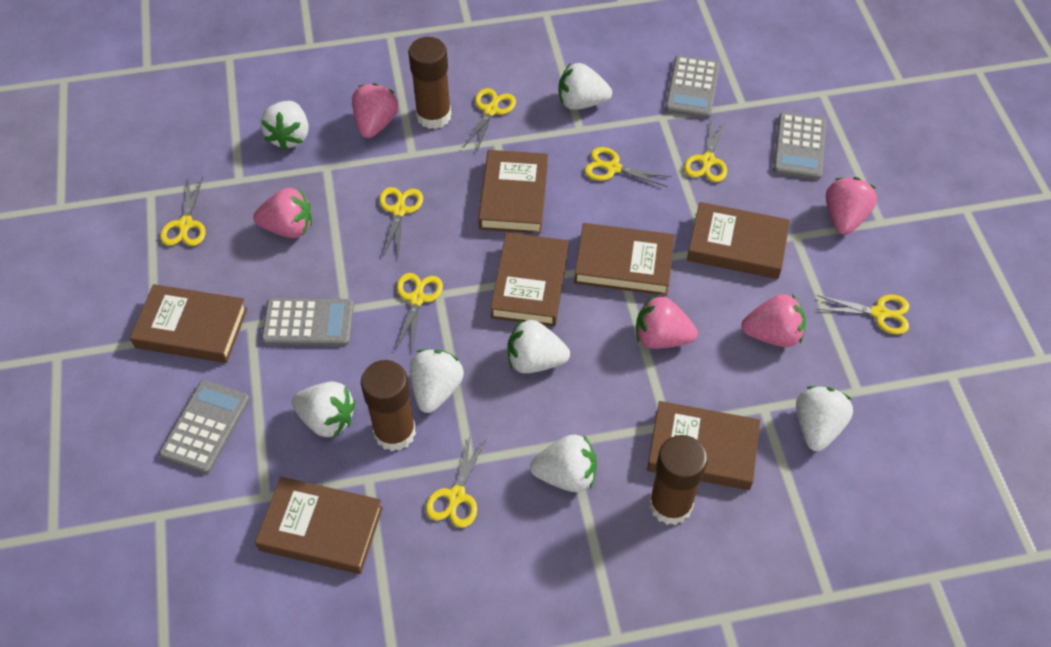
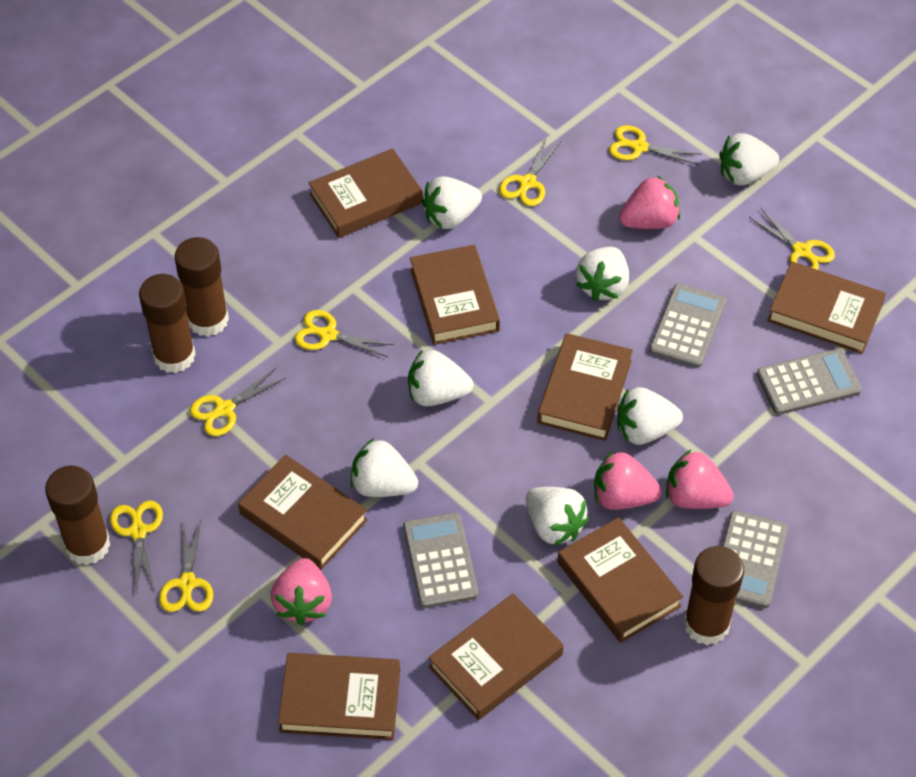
brown book: [130,284,248,363] [255,477,383,574] [478,150,548,234] [490,233,569,327] [574,223,675,296] [647,401,760,490] [687,202,790,279] = 7 -> [238,455,368,570] [278,653,400,740] [309,148,423,238] [410,245,500,345] [428,593,564,720] [537,333,633,441] [558,517,683,643] [767,261,886,354] = 8
brown glue stick: [361,360,416,451] [408,37,451,129] [649,435,708,525] = 3 -> [45,465,110,565] [139,274,196,373] [174,237,229,337] [684,546,744,645] = 4
pink strawberry: [253,188,312,238] [352,83,399,138] [636,296,698,349] [741,294,806,347] [826,177,877,235] = 5 -> [271,558,332,625] [594,451,662,510] [619,176,680,229] [666,450,734,509] = 4
yellow scissors: [160,177,206,246] [379,187,423,259] [396,273,443,353] [426,436,487,528] [463,88,516,151] [584,147,672,187] [684,118,727,182] [815,295,909,335] = 8 -> [110,500,163,591] [159,520,213,612] [190,368,286,436] [295,310,394,357] [499,139,561,206] [609,125,702,165] [749,208,835,270] = 7

